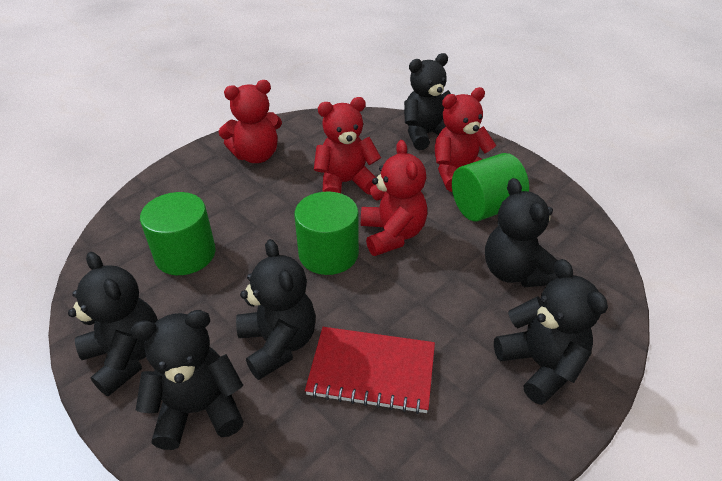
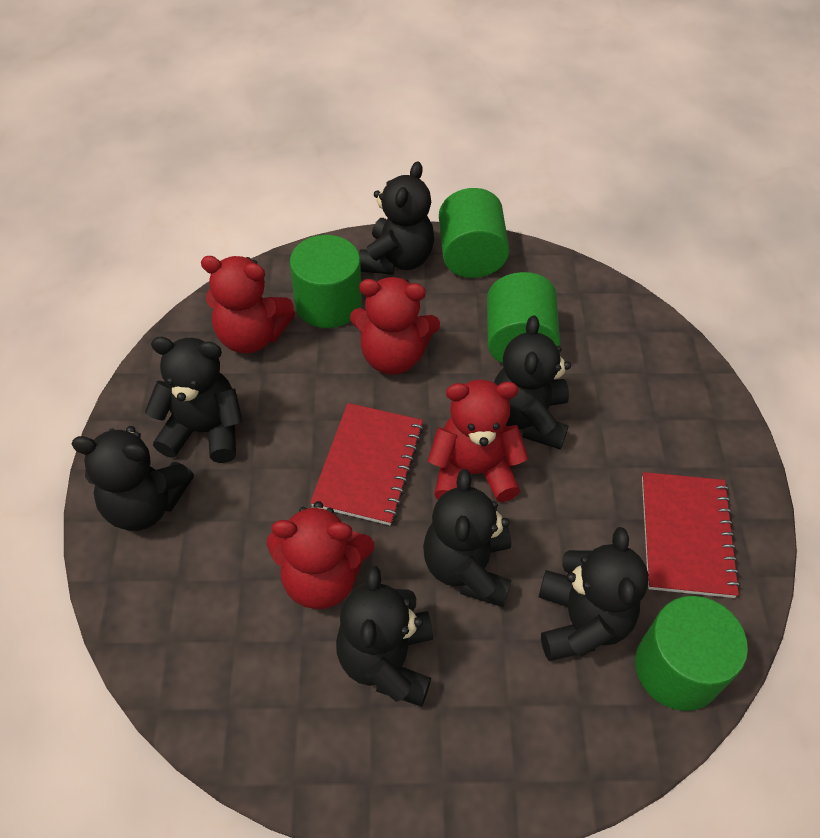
black teddy bear: [68,252,158,396] [131,310,244,450] [236,239,316,380] [404,53,451,150] [485,178,558,287] [494,259,608,405] = 6 -> [71,426,194,531] [145,337,243,463] [336,566,433,707] [359,161,434,275] [423,469,511,607] [494,315,571,450] [539,527,649,661] = 7
green cylinder: [140,192,216,275] [294,192,359,275] [452,153,529,221] = 3 -> [290,235,362,328] [439,188,509,278] [487,272,560,364] [635,596,748,711] = 4
red notebook: [305,327,435,414] = 1 -> [310,403,424,525] [642,472,740,598] = 2

